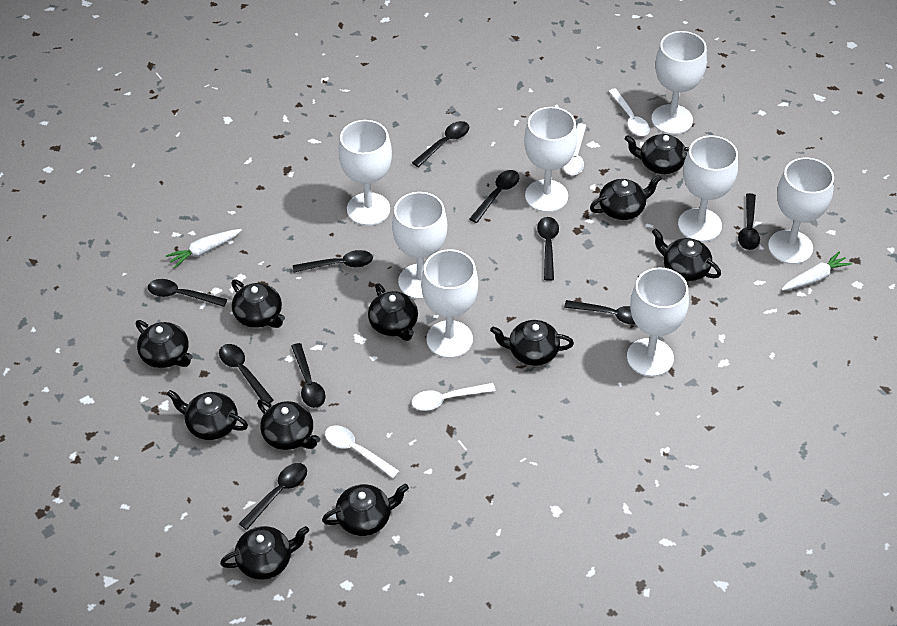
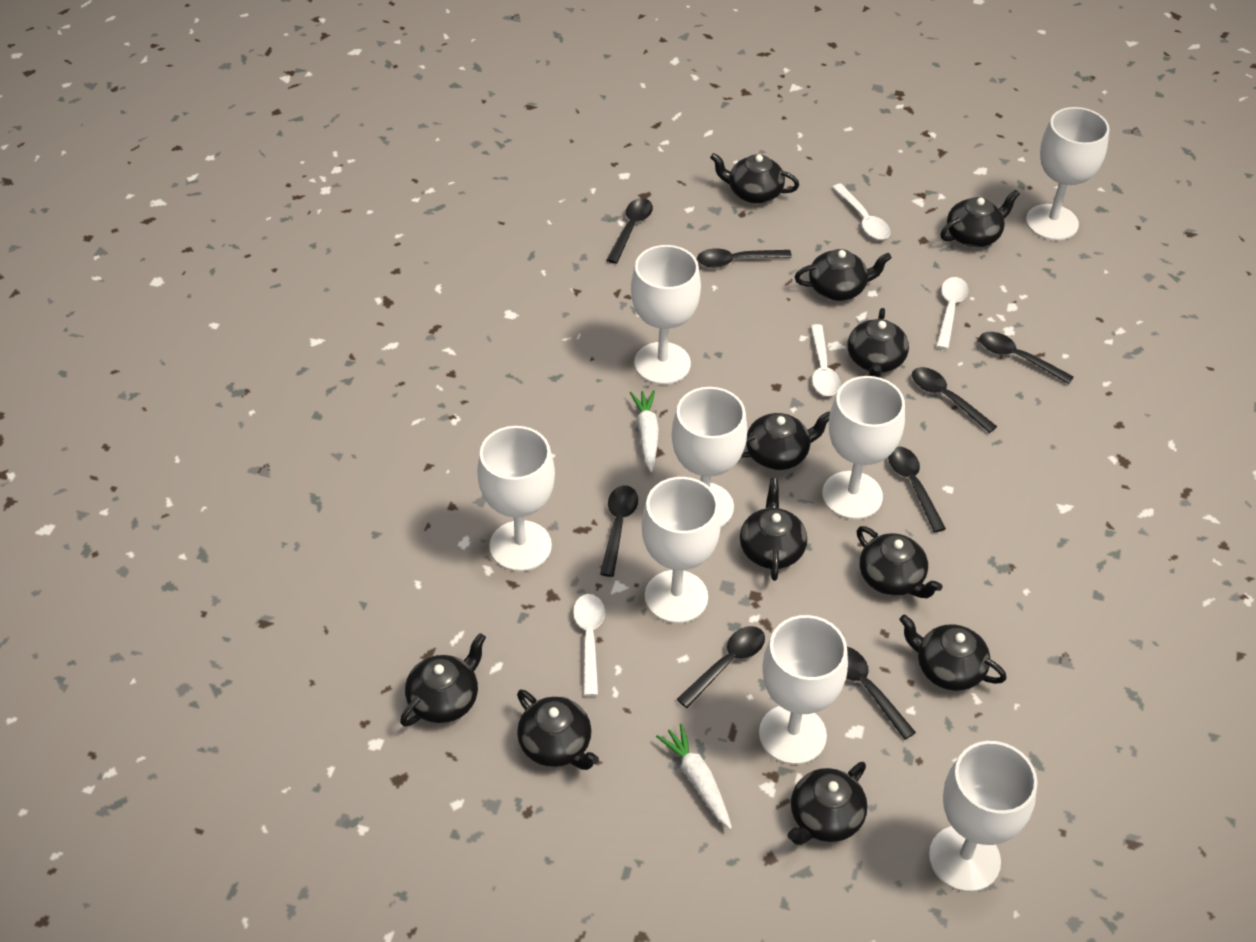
black spoon: [148,279,227,307] [219,344,273,403] [239,463,307,530] [291,343,325,408] [293,250,373,273] [412,121,469,167] [469,170,519,223] [537,217,559,281] [564,300,636,325] [738,193,760,250] = 10 -> [600,486,638,577] [607,198,653,264] [677,626,765,708] [697,248,792,268] [846,647,916,740] [888,447,946,533] [912,367,997,433] [979,332,1074,384] = 8

